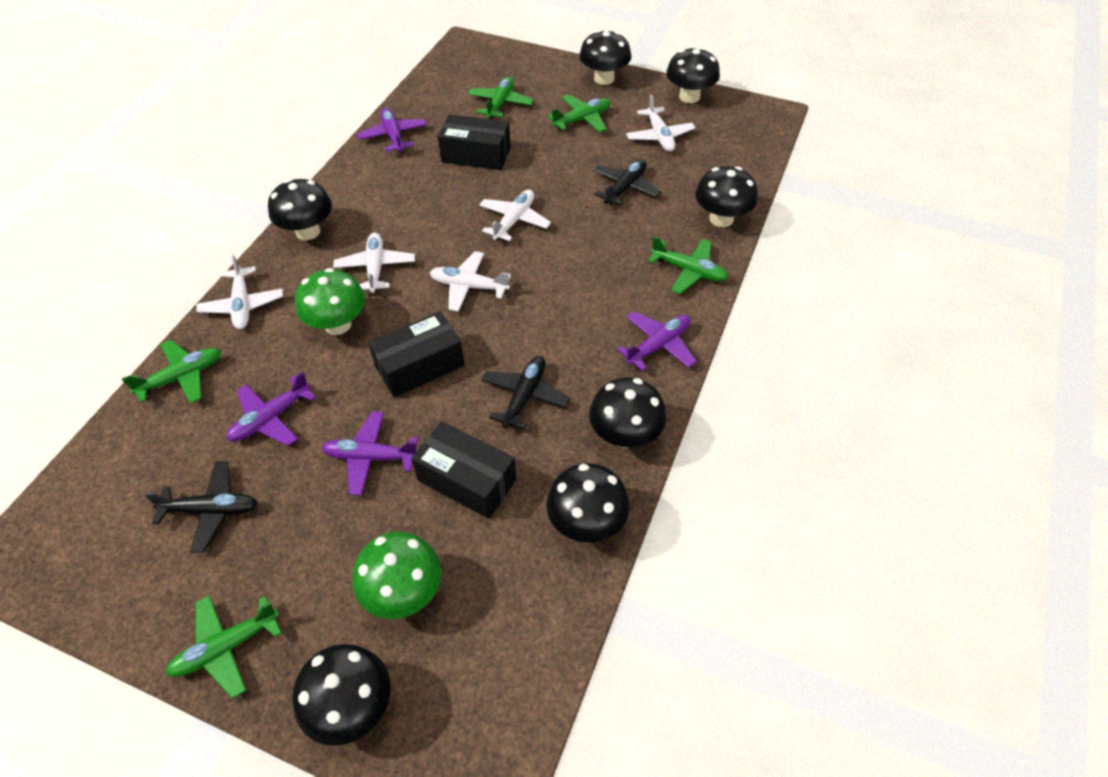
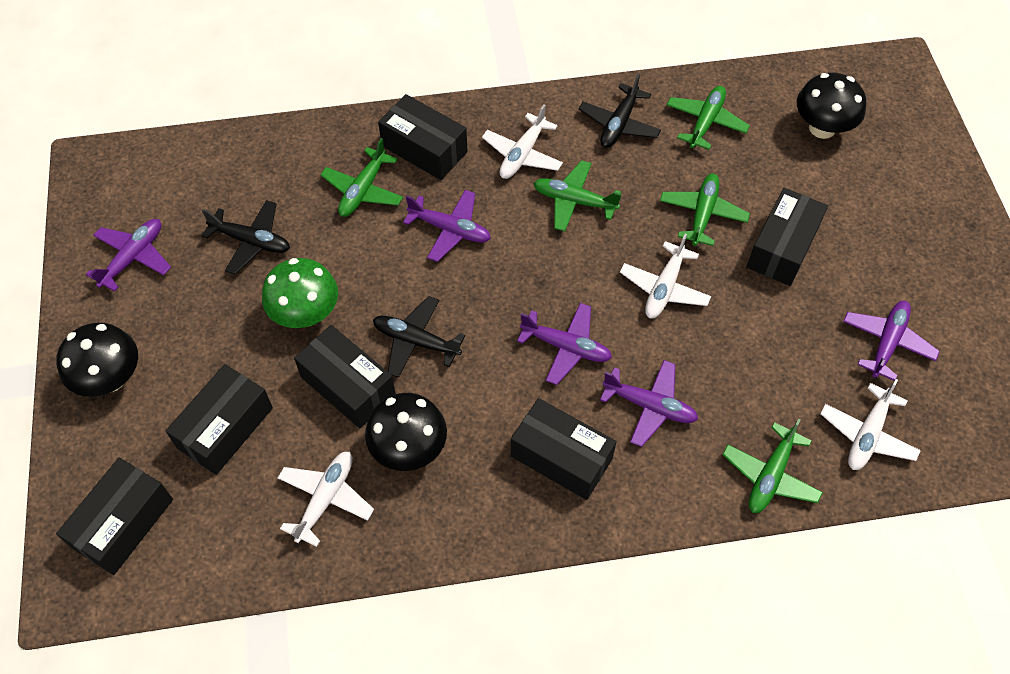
black box: [368,311,465,397] [411,421,517,519] [438,114,510,170] = 3 -> [56,458,173,575] [166,364,273,475] [294,325,396,428] [378,94,468,180] [511,398,616,500] [746,188,828,286] = 6
black mushroom: [268,179,332,240] [292,644,391,746] [546,463,630,543] [579,30,631,85] [589,377,666,448] [666,47,720,103] [695,166,758,227] = 7 -> [56,323,138,397] [365,393,447,471] [797,73,866,139] = 3
green mushroom: [295,268,365,335] [353,532,441,619] = 2 -> [262,258,338,328] = 1
purple plane: [227,372,316,446] [321,411,418,495] [357,108,427,153] [617,311,697,371] = 4 -> [86,219,171,292] [403,190,491,262] [517,303,612,385] [600,360,698,447] [843,301,940,381] = 5
white plane: [196,254,283,329] [333,233,415,293] [430,251,511,312] [479,190,551,241] [626,95,695,152] = 5 -> [278,452,374,547] [482,104,563,179] [620,234,711,318] [821,379,921,470] = 4

